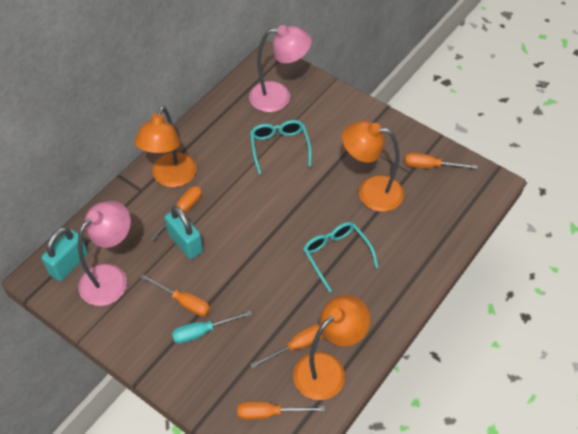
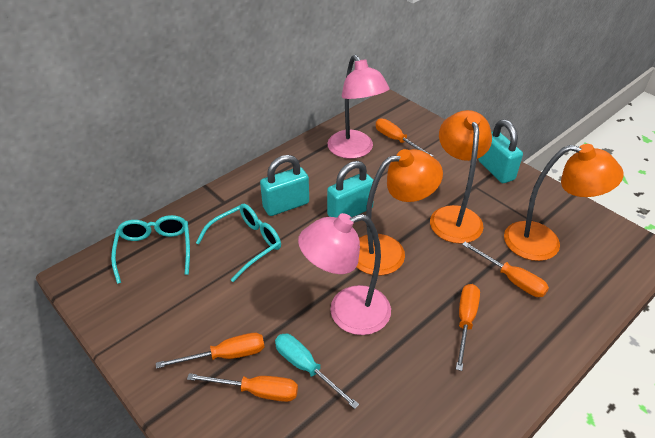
turquoise padlock: [41,227,88,281] [165,206,203,259] = 2 -> [260,155,309,216] [327,161,374,218] [478,119,523,183] = 3

